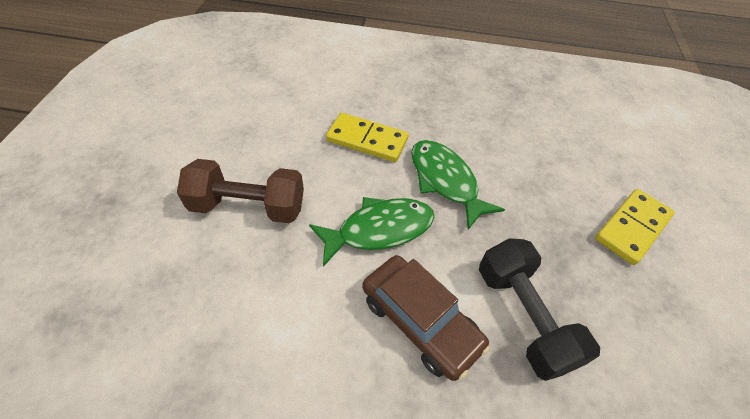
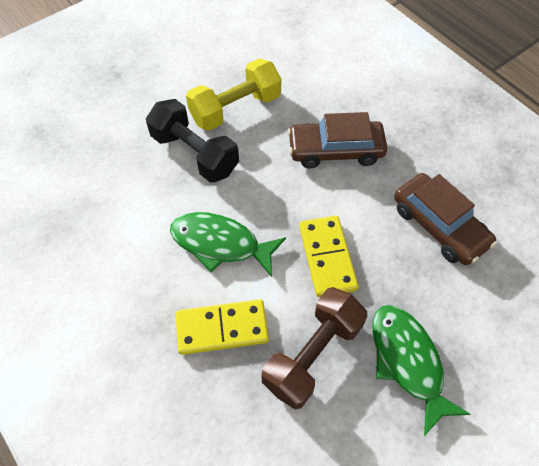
brown car: [362,255,490,381] = 1 -> [288,112,387,168] [394,173,497,265] = 2
yellow dumbbell: none = 0 -> [186,59,281,131] = 1

